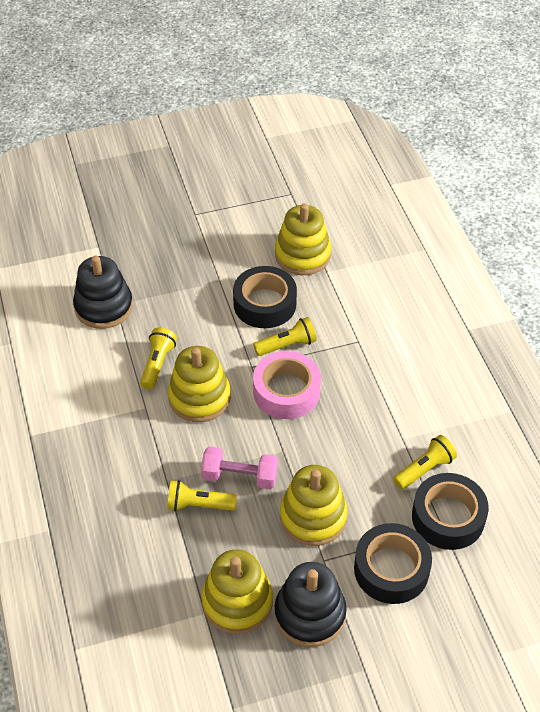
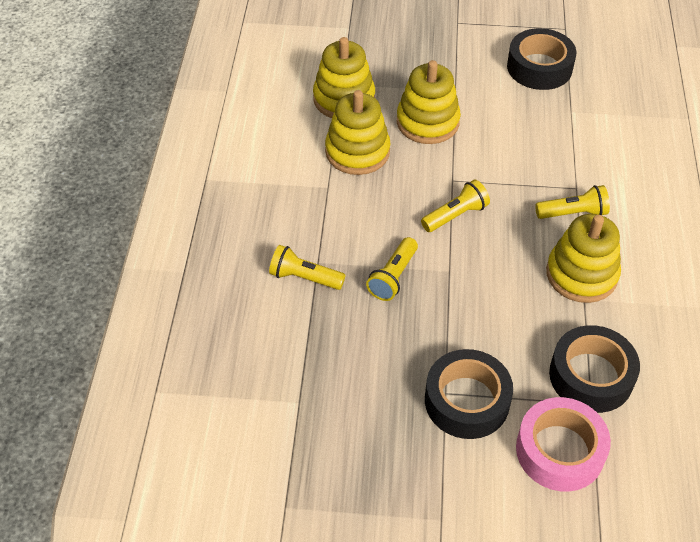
black stacking toy: [73,256,133,329] [274,562,347,647] = 2 -> none = 0
pink dumbbell: [201,446,278,489] = 1 -> none = 0

